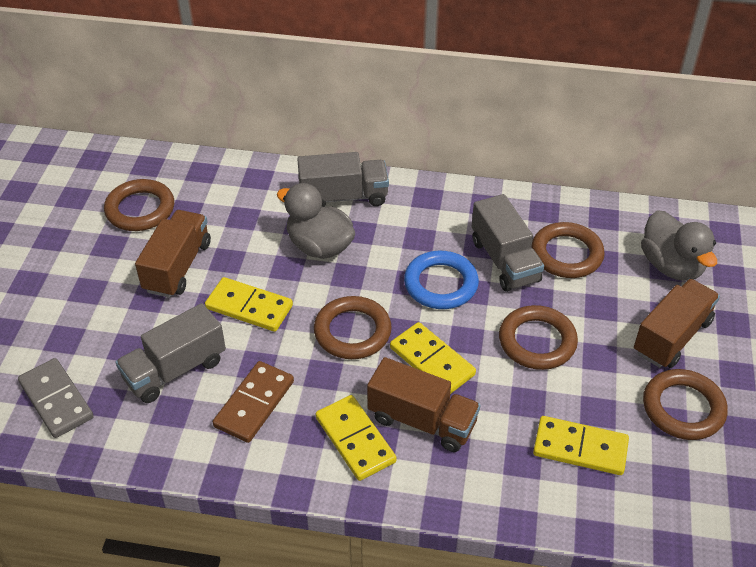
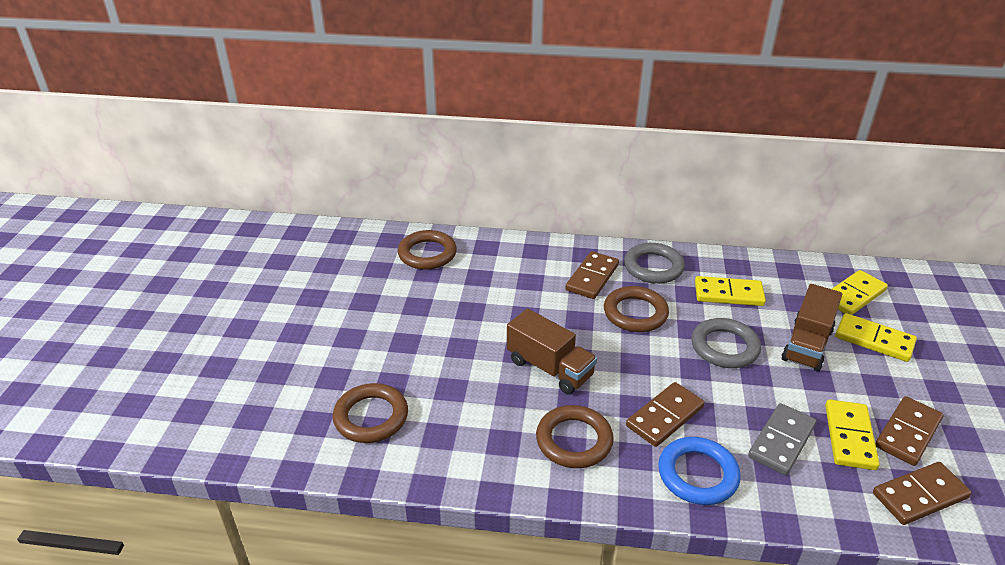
brown domino: [213,361,294,443] = 1 -> [565,251,619,299] [626,382,705,447] [873,462,972,525] [875,396,943,466] = 4
brown ring: [104,179,174,231] [314,296,392,359] [499,305,578,370] [531,222,605,278] [643,369,728,440] = 5 -> [333,383,408,443] [398,230,457,270] [536,405,614,468] [604,286,669,332] = 4
brown truck: [135,210,211,298] [367,357,480,452] [634,279,720,368] = 3 -> [507,309,597,394] [782,284,842,372] = 2
grey duck: [277,183,355,259] [641,210,717,281] = 2 -> none = 0
grey ring: none = 0 -> [624,243,685,284] [692,318,761,368] = 2
grey truck: [116,303,226,403] [297,152,389,207] [471,194,544,292] = 3 -> none = 0

